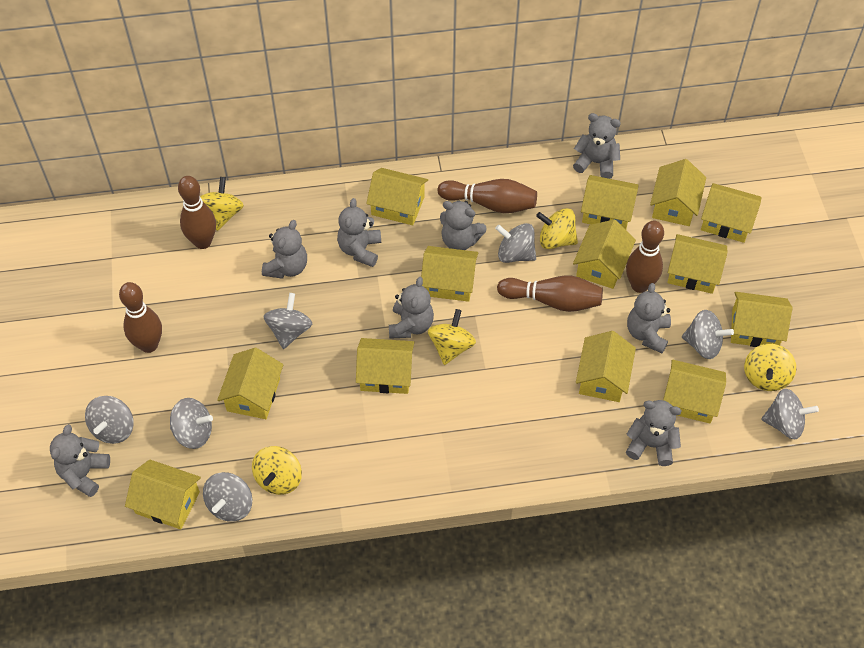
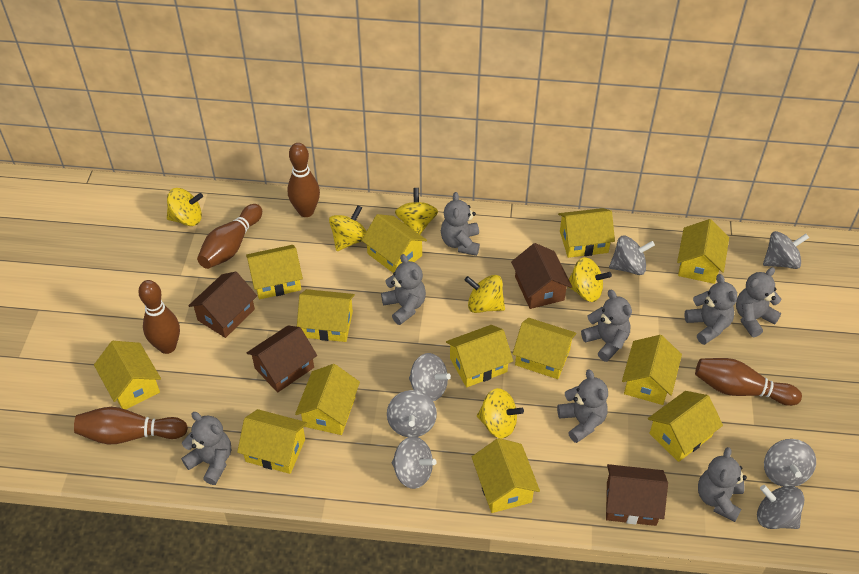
brown house: none = 0 -> [188,271,257,338] [247,326,317,393] [511,243,572,309] [606,464,668,526] = 4
yellow spinning top: [200,177,244,231] [252,446,302,495] [428,309,476,365] [536,208,578,249] [744,344,796,391] = 5 -> [167,188,203,226] [329,205,367,251] [395,188,438,234] [465,275,505,313] [477,388,524,439] [569,257,612,302] = 6

